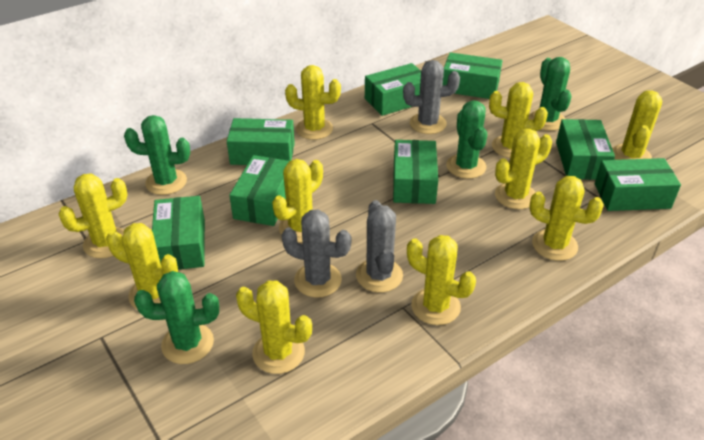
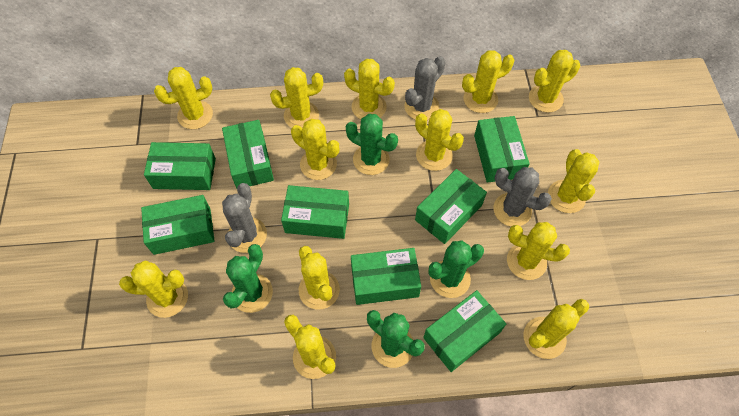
yellow cactus: [59,173,127,258] [106,223,178,310] [236,281,312,374] [272,159,323,243] [285,65,341,140] [407,235,476,325] [489,82,548,158] [495,129,552,209] [529,176,604,261] [612,90,662,160] = 10 -> [119,260,188,318] [154,67,213,129] [270,67,323,128] [284,315,336,379] [291,119,339,180] [299,246,340,310] [344,59,395,119] [415,109,464,171] [462,50,514,113] [507,222,570,280] [523,299,589,359] [529,50,580,112] [548,149,599,213] = 13

